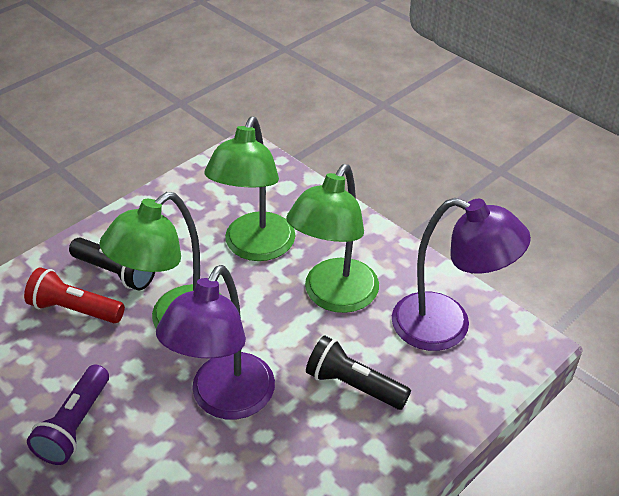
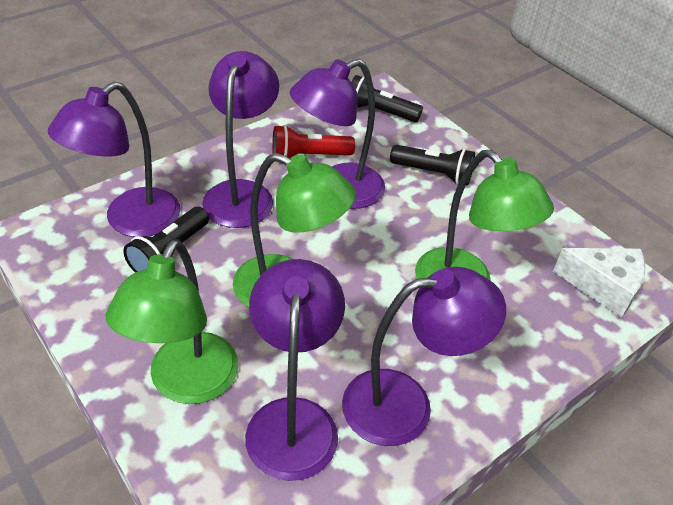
black flashlight: [69,237,155,290] [306,335,411,410] = 2 -> [123,207,209,272] [351,75,423,122] [390,145,475,185] = 3
purple flashlight: [27,364,109,465] = 1 -> none = 0
purple lamp: [156,265,275,419] [392,198,531,351] = 2 -> [48,82,180,237] [202,51,279,228] [245,259,345,481] [290,59,385,209] [342,267,506,446] = 5
white cheese: none = 0 -> [553,248,646,318] = 1

